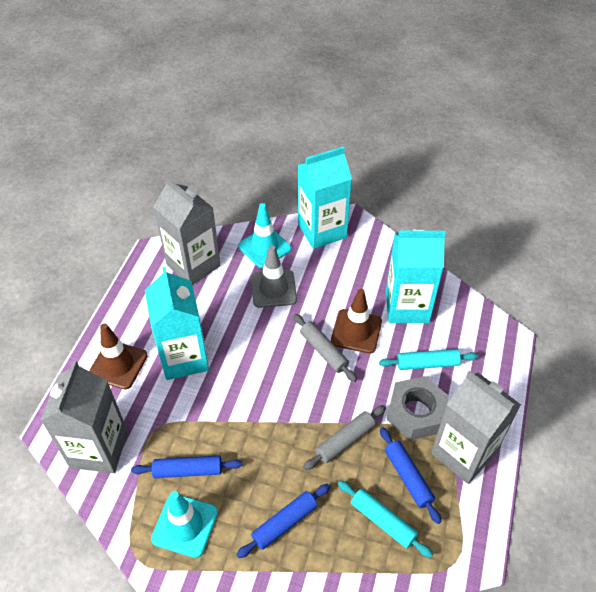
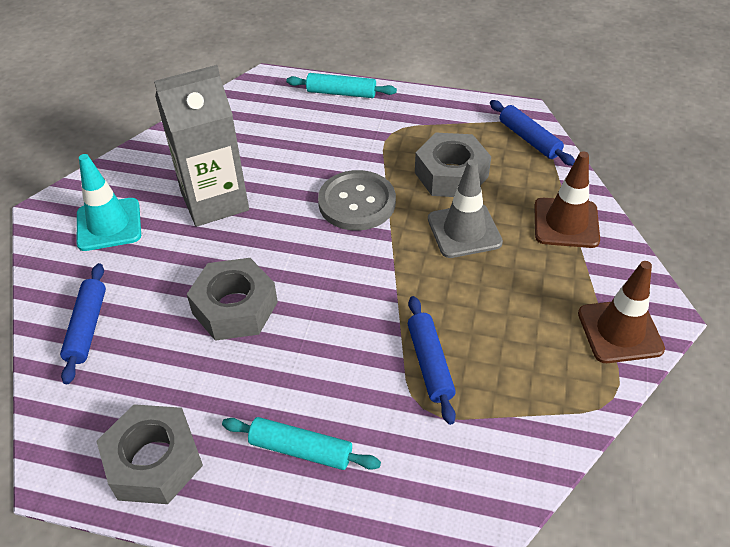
grey button: none = 0 -> [318,170,396,231] = 1
grey carton: [40,361,128,473] [153,177,221,285] [431,371,521,484] = 3 -> [154,65,249,227] = 1
grey nut: [387,376,449,440] = 1 -> [97,404,203,504] [187,258,278,341] [415,133,491,197] = 3
grey rolling pin: [293,314,357,382] [303,405,386,470] = 2 -> none = 0
turquoise carton: [145,267,209,380] [298,146,352,249] [386,230,446,323] = 3 -> none = 0
turquoise traffic cone: [151,491,218,558] [238,203,291,268] = 2 -> [77,154,141,251] = 1

